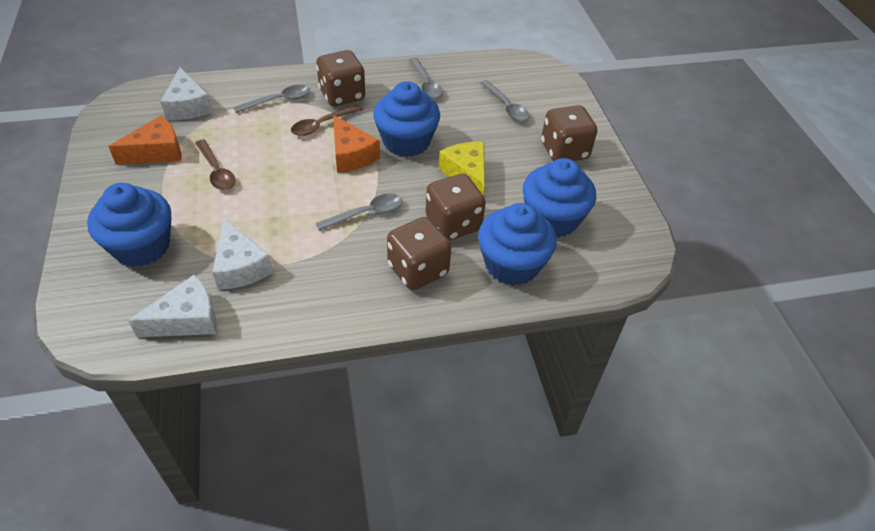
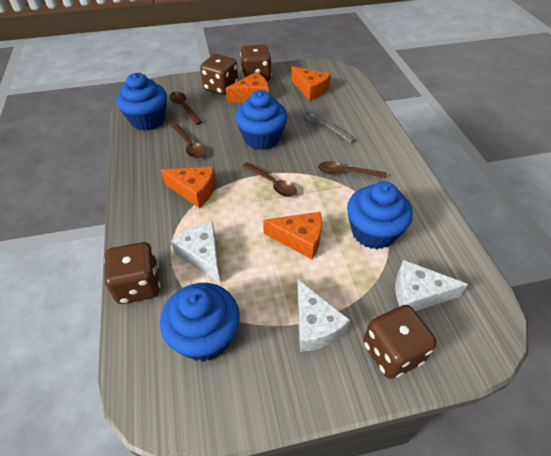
brown spoon: [195,139,235,190] [291,105,363,136] = 2 -> [169,92,202,125] [172,124,205,158] [242,162,297,197] [318,161,387,178] = 4
grey spoon: [233,85,310,113] [316,193,403,231] [409,58,443,99] [481,80,529,122] = 4 -> [304,111,355,143] = 1
orange cheese: [108,116,181,165] [333,115,380,173] = 2 -> [161,167,216,208] [226,72,269,102] [263,212,322,259] [291,66,331,101] = 4
yellow cheese: [439,142,485,194] = 1 -> none = 0

